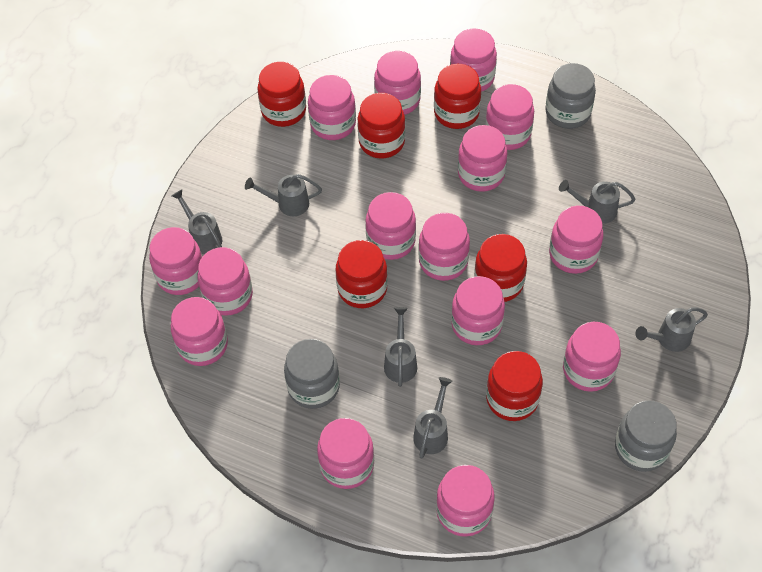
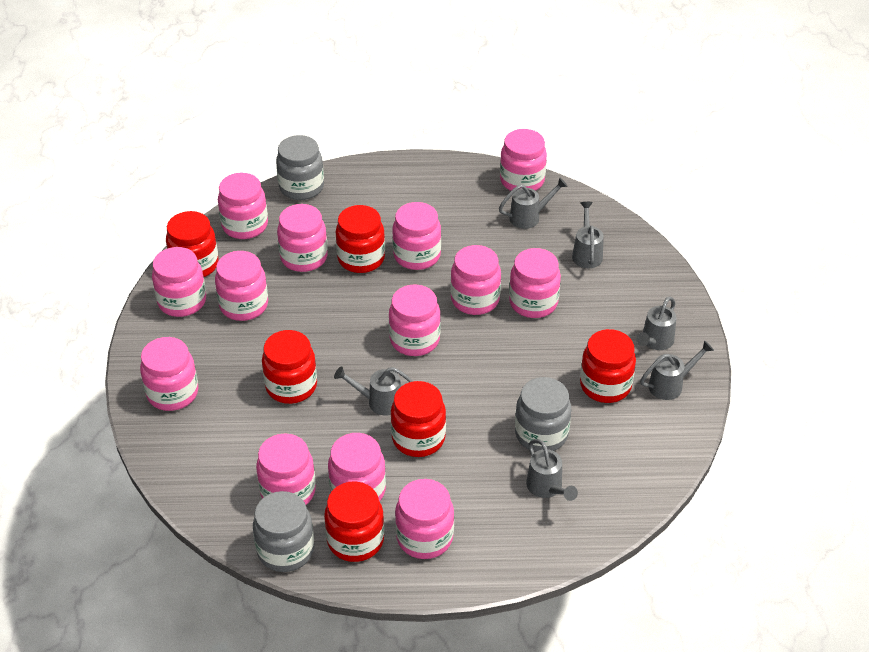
pink jar: [149,227,202,295] [171,297,228,366] [197,247,253,316] [308,75,356,140] [317,418,374,489] [365,192,416,260] [374,51,421,115] [418,213,470,281] [436,465,495,537] [450,29,497,92] [451,276,505,345] [458,125,507,192] [485,84,534,150] [549,206,603,274] [563,322,621,392] = 15 -> [140,337,198,411] [152,247,206,317] [215,251,268,321] [218,173,268,239] [256,434,316,505] [277,204,328,272] [328,433,386,501] [389,284,441,356] [392,202,441,270] [395,479,454,559] [450,245,501,315] [500,129,547,191] [509,248,561,318] = 13

